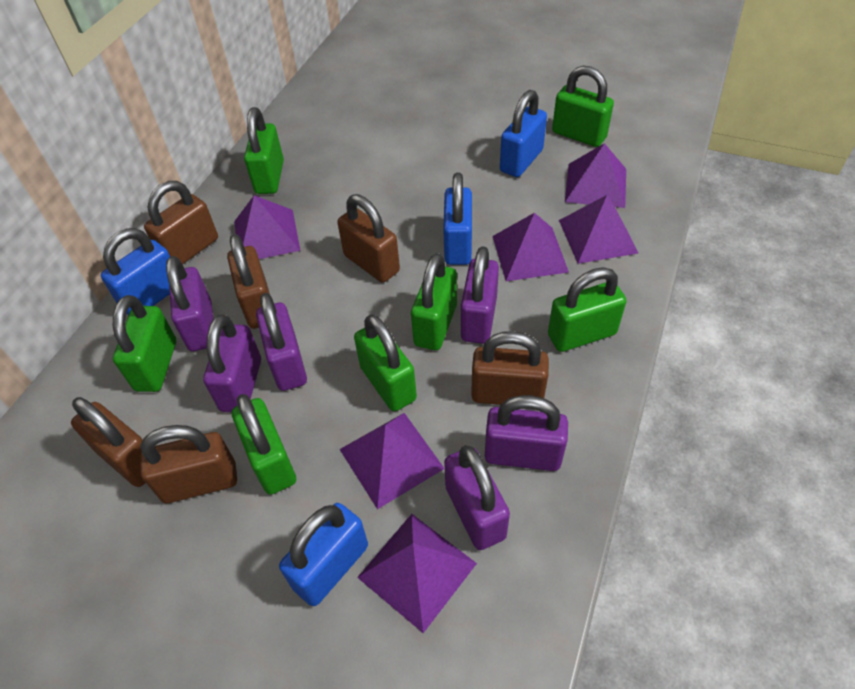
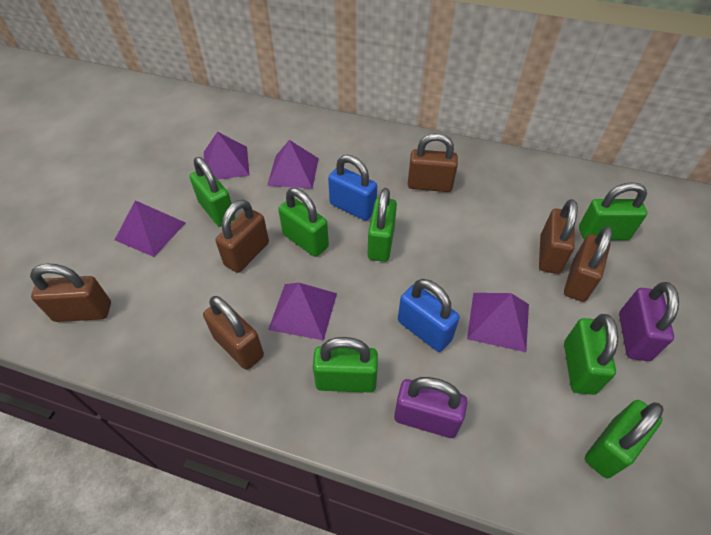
blue padlock: [101,228,170,315] [279,503,368,606] [443,172,472,265] [500,90,547,177] = 4 -> [328,155,377,221] [398,279,460,352] = 2
purple padlock: [166,256,213,351] [203,314,261,412] [256,293,307,391] [444,445,510,550] [461,246,499,344] [485,395,568,471] = 6 -> [394,377,467,438] [619,282,679,361] = 2
purple pyramid: [234,195,300,259] [340,413,445,509] [357,514,477,633] [493,213,569,281] [559,195,638,264] [565,143,626,208] = 6 -> [115,200,186,257] [204,132,250,179] [267,140,319,189] [268,283,337,340] [467,293,529,352] = 5

